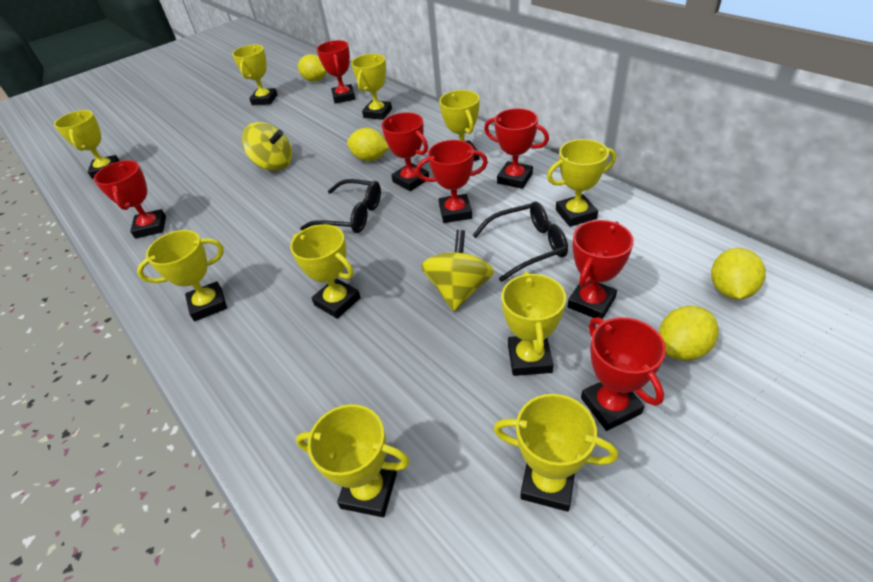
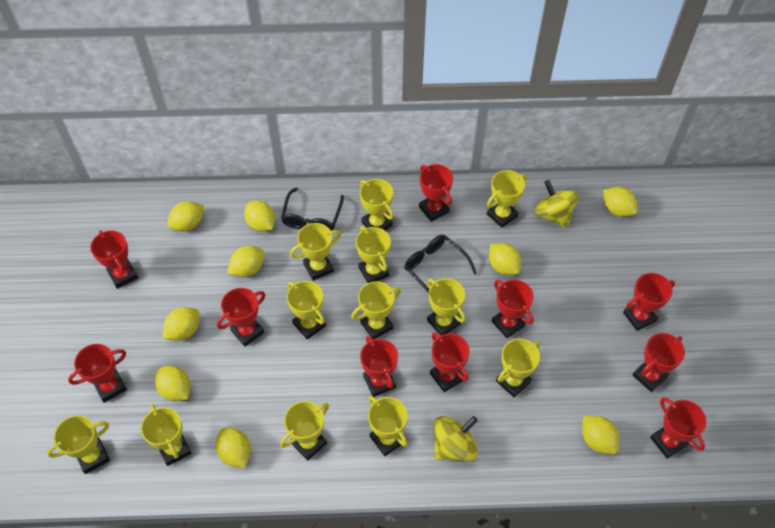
red trophy: [94,160,166,239] [316,40,355,104] [382,112,429,191] [416,140,488,223] [484,108,549,189] [567,220,634,319] [581,317,666,431] = 7 -> [68,344,127,403] [90,231,138,289] [217,288,265,347] [360,336,398,397] [419,164,453,222] [430,332,470,392] [492,280,534,338] [623,273,675,331] [633,333,685,392] [650,397,706,459] = 10
yellow lemon: [298,54,327,82] [347,128,389,161] [659,306,719,360] [711,248,766,299] = 4 -> [155,366,190,401] [163,307,200,341] [167,201,204,231] [215,427,251,468] [228,246,264,277] [244,201,275,231] [489,243,521,275] [582,415,620,454] [603,187,638,217] = 9
yellow trophy: [54,110,119,179] [137,230,227,321] [232,45,278,105] [290,224,361,319] [296,404,410,517] [351,54,392,120] [439,90,480,161] [494,394,618,512] [502,272,566,376] [547,139,616,227] = 10 -> [47,415,110,474] [141,404,192,466] [280,401,329,460] [287,281,326,339] [290,223,341,281] [351,281,401,340] [356,226,391,283] [360,179,393,230] [368,396,408,456] [427,278,465,336] [487,170,526,228] [496,339,540,398] = 12

